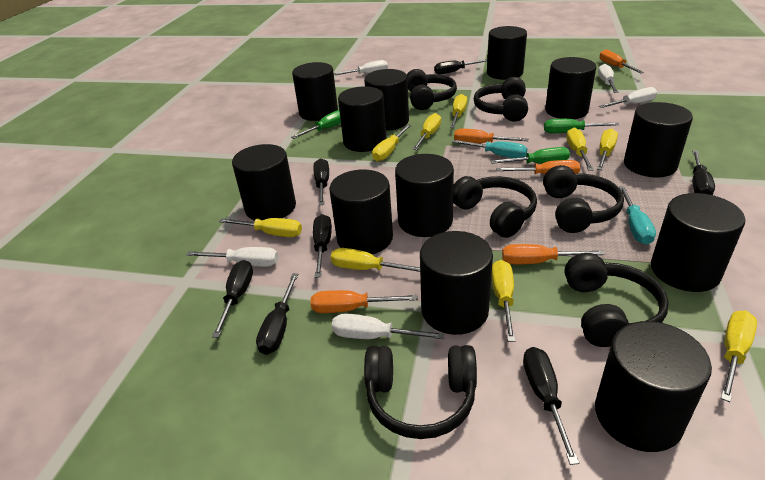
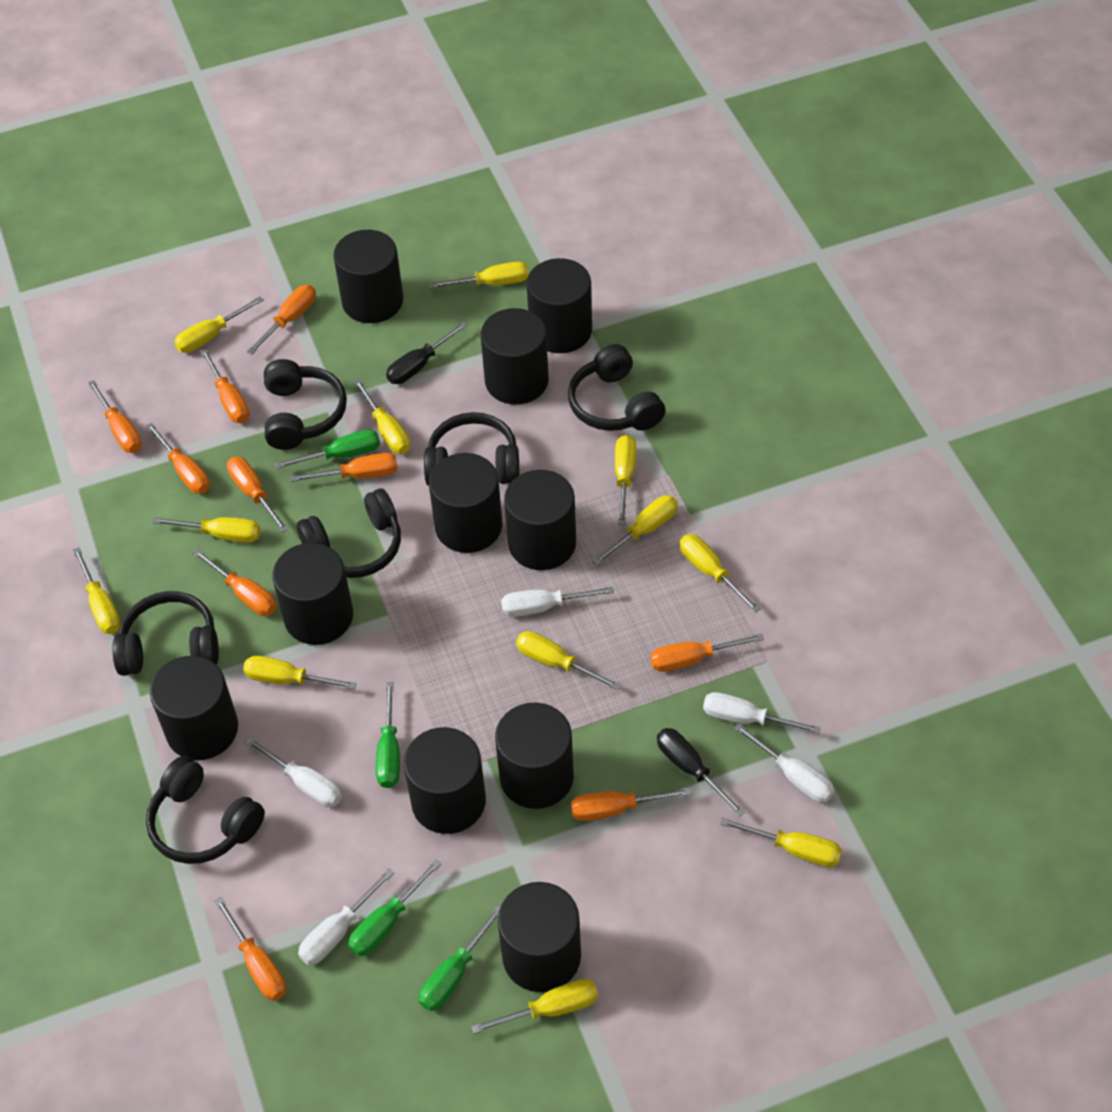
black cylinder: [232,144,296,221] [292,62,338,121] [329,170,393,254] [338,86,387,152] [364,69,409,131] [395,154,454,237] [420,231,493,335] [487,26,527,80] [545,57,596,119] [595,321,712,452] [624,102,693,177] [651,193,745,292] = 12 -> [150,656,238,760] [272,543,353,645] [333,230,403,323] [404,727,486,834] [429,453,503,553] [481,308,549,405] [495,702,574,809] [498,882,581,992] [504,470,576,570] [526,258,592,353] = 10
black screwdriver: [212,260,253,338] [256,273,299,355] [313,214,332,278] [314,158,329,205] [434,59,487,74] [523,347,579,465] [692,150,715,195] = 7 -> [386,322,467,384] [657,728,745,817] = 2
green screwdriver: [291,110,341,139] [491,147,570,164] [544,119,619,133] = 3 -> [275,429,380,469] [348,859,442,956] [376,682,400,788] [419,905,500,1011] = 4
orange screwdriver: [311,290,418,313] [454,129,529,144] [496,160,580,175] [502,244,606,264] [600,49,644,73] = 5 -> [88,380,142,453] [146,423,210,494] [193,549,277,616] [201,349,249,423] [214,897,286,1001] [227,457,289,533] [247,285,316,354] [290,453,398,482] [571,788,692,821] [650,634,764,672] = 10
turquoise screwdriver: [453,140,528,158] [619,186,656,245] = 2 -> none = 0
yellow screwdriver: [219,218,302,237] [330,248,420,272] [372,124,411,161] [412,113,441,150] [450,94,467,128] [491,260,516,342] [566,127,594,171] [597,128,618,170] [721,310,757,402] = 9 -> [73,547,121,634] [152,517,261,543] [174,296,264,353] [243,656,357,689] [354,379,410,454] [429,262,529,288] [471,979,598,1034] [516,631,621,690] [592,495,678,565] [615,435,636,525] [680,534,760,613] [720,817,842,867] = 12

